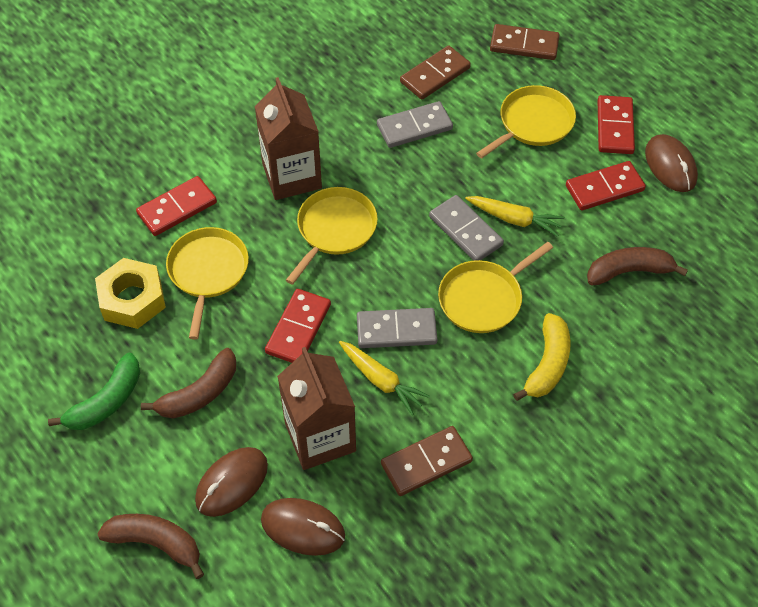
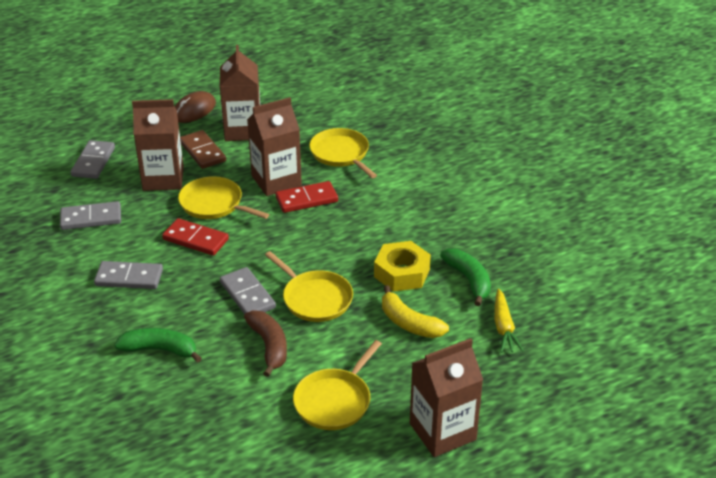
brown banana: [97,514,204,579] [141,348,236,419] [587,247,688,285] = 3 -> [244,310,287,377] = 1
brown carton: [255,77,322,200] [277,347,356,470] = 2 -> [132,99,184,191] [220,45,260,141] [247,97,302,196] [410,338,483,457] = 4
brown domino: [381,426,473,496] [400,45,471,100] [490,24,560,60] = 3 -> [180,130,226,169] = 1
brown mouse: [195,447,268,517] [261,498,345,556] [645,134,698,192] = 3 -> [175,91,216,123] = 1
green banana: [48,353,140,430] = 1 -> [114,328,202,363] [440,248,491,306] = 2
grey domino: [357,308,437,348] [377,101,453,148] [429,195,504,261] = 3 -> [60,201,121,230] [71,140,115,179] [94,261,163,289] [220,267,276,314] = 4
red domino: [136,176,217,236] [265,289,331,363] [566,161,646,210] [598,95,635,154] = 4 -> [162,218,229,256] [275,181,338,213] = 2
yellow carrot: [339,341,430,415] [465,196,565,237] = 2 -> [494,289,524,353] = 1

